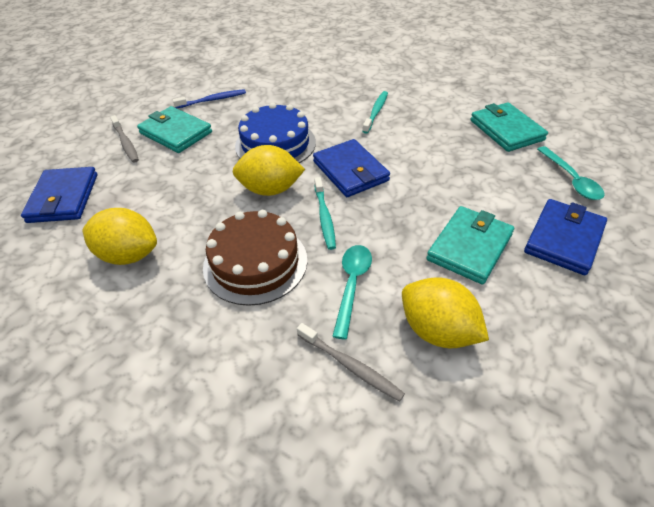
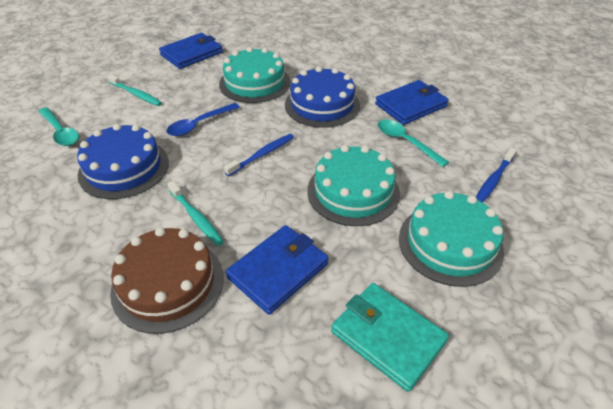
blue cake: [235,103,316,163] = 1 -> [77,124,169,199] [285,66,360,128] = 2
blue spoon: none = 0 -> [166,103,240,136] = 1
blue toothbrush: [173,89,246,108] = 1 -> [224,134,294,176] [476,148,517,203] = 2
grey toothbrush: [110,115,139,163] [297,323,405,402] = 2 -> none = 0
turquoise cake: none = 0 -> [219,47,290,103] [307,145,400,226] [399,191,504,287] = 3
turquoise wallet: [137,106,212,153] [426,206,514,285] [470,102,548,152] = 3 -> [331,283,449,392] = 1
yellow lemon: [82,208,157,265] [233,145,305,196] [402,277,489,348] = 3 -> none = 0

